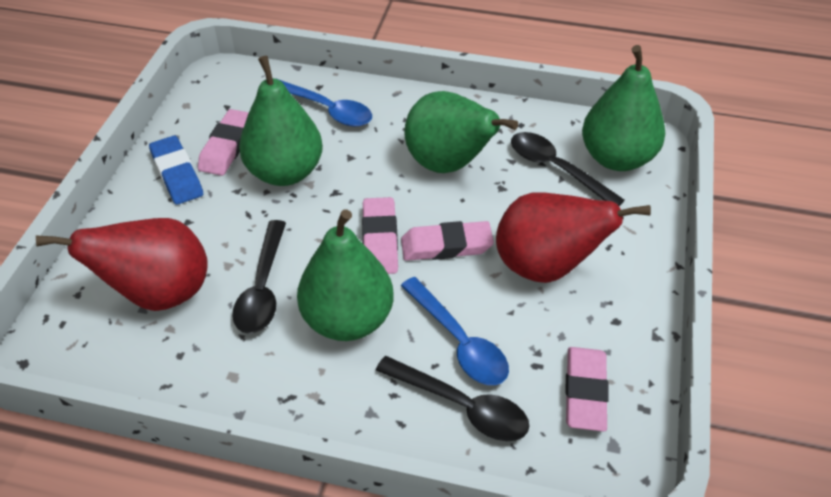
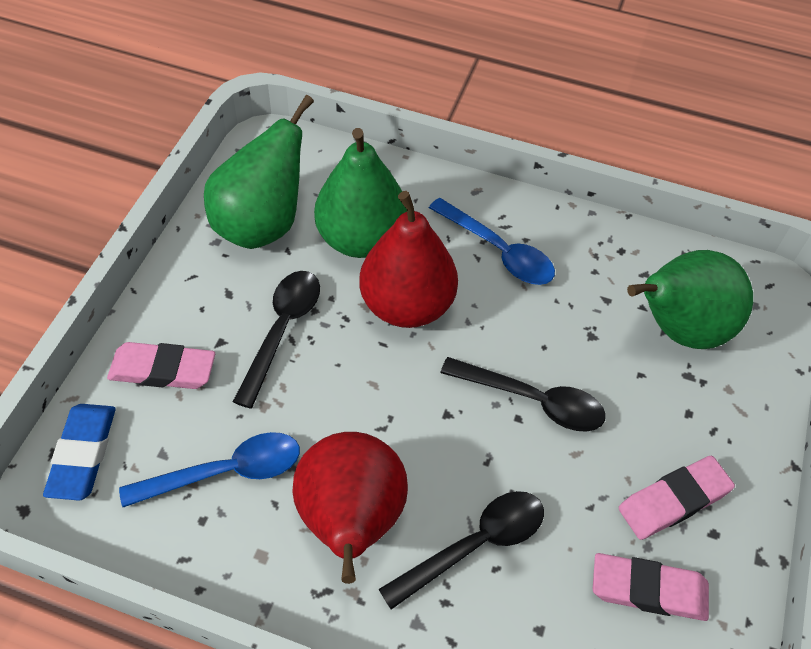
green pear: [239,56,323,186] [297,209,394,341] [404,91,518,173] [582,45,665,171] = 4 -> [204,95,314,249] [314,128,407,258] [627,250,753,349] = 3
pink eraser: [198,109,249,176] [362,197,398,274] [401,221,494,261] [565,347,609,432] = 4 -> [107,342,215,389] [593,553,709,621] [619,456,735,540] = 3

